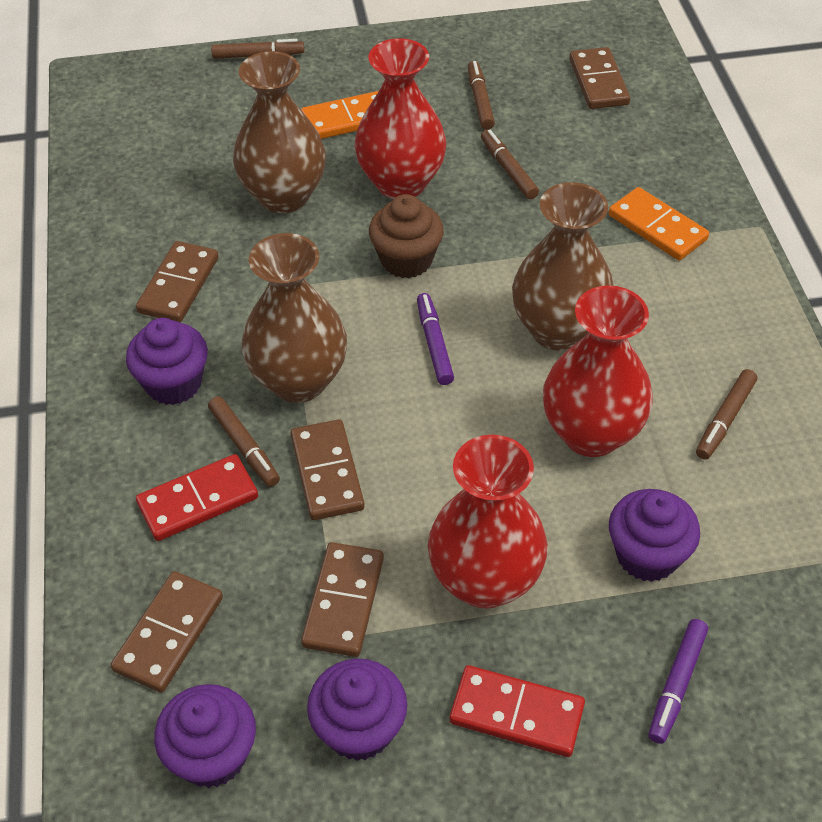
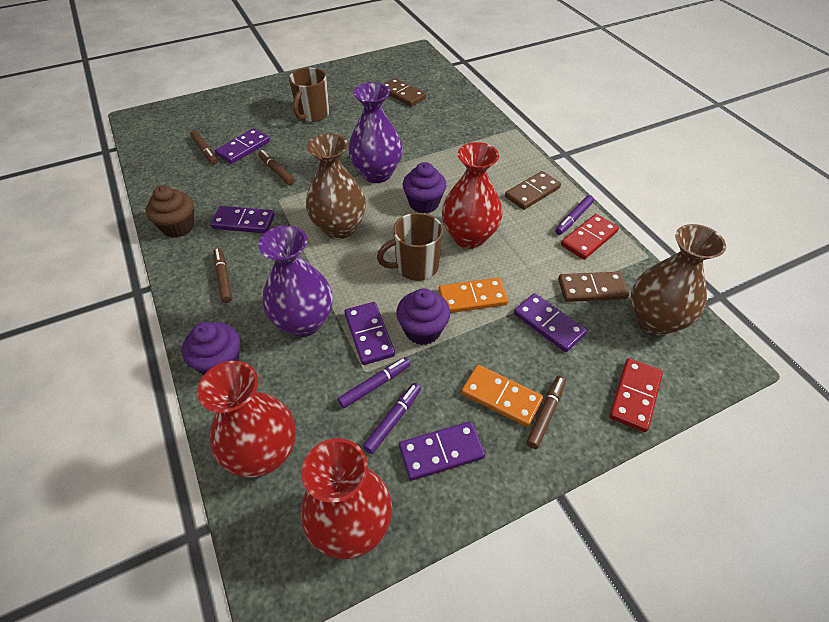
brown domino: [111,571,223,693] [136,241,219,322] [291,419,365,520] [301,542,384,657] [569,47,630,109] = 5 -> [384,78,426,107] [505,171,561,210] [558,272,629,302] = 3
brown marker: [208,396,280,487] [211,39,304,59] [468,61,495,130] [481,130,539,199] [696,369,757,460] = 5 -> [190,130,218,165] [214,248,232,303] [258,150,295,185] [526,376,566,449] = 4
brown mug: none = 0 -> [289,68,329,122] [377,213,443,281] = 2
brown vase: [233,51,326,213] [242,233,347,403] [512,182,614,351] = 3 -> [306,134,366,239] [631,224,726,335] = 2
purple cupcake: [126,318,208,405] [154,684,256,788] [307,659,407,761] [609,489,700,582] = 4 -> [182,322,240,375] [396,288,450,345] [403,162,447,213] = 3
purple domino: none = 0 -> [211,206,275,233] [215,128,270,164] [344,302,395,365] [399,421,485,481] [514,293,587,352] = 5
purple marker: [417,293,454,385] [648,619,708,744] = 2 -> [338,357,411,408] [363,383,421,454] [555,195,594,235] = 3
purple vase: none = 0 -> [258,226,333,337] [348,82,402,183] = 2

